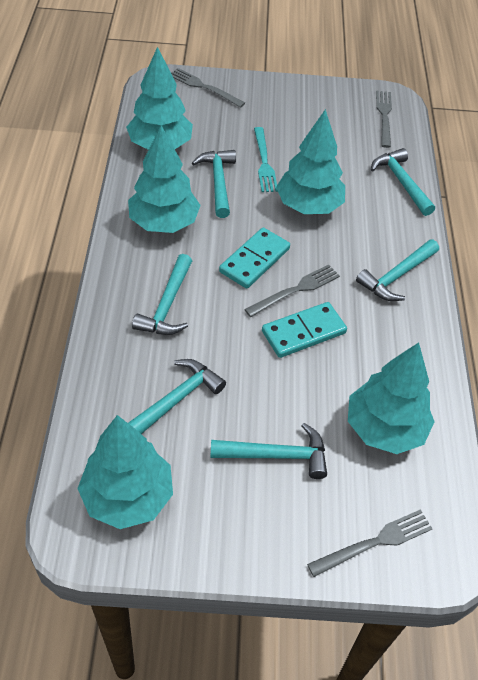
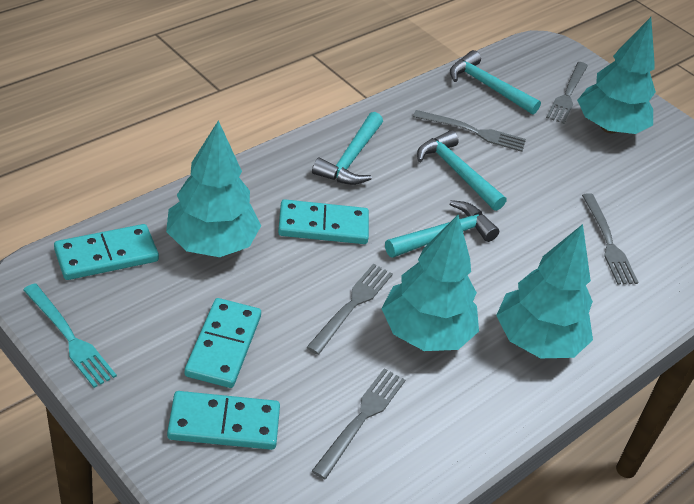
grey fork: [171,68,245,108] [244,264,340,317] [307,509,433,577] [376,91,392,148] = 4 -> [306,264,393,355] [312,368,405,479] [413,110,526,152] [546,62,588,124] [582,193,638,285] = 5
turquoise domino: [219,227,290,289] [262,302,347,358] = 2 -> [54,224,159,280] [167,391,280,450] [185,298,261,388] [278,199,369,244] = 4
turquoise hammer: [128,359,226,434] [132,254,192,335] [192,150,236,218] [210,423,327,479] [356,239,439,301] [371,148,435,216] = 6 -> [312,112,383,185] [385,200,499,258] [417,130,506,211] [450,50,541,115] = 4
turquoise tree: [77,415,173,529] [126,47,193,150] [128,125,201,233] [276,109,345,214] [348,342,435,454] = 5 -> [166,120,261,257] [382,215,479,351] [496,224,593,358] [577,17,656,134] = 4

